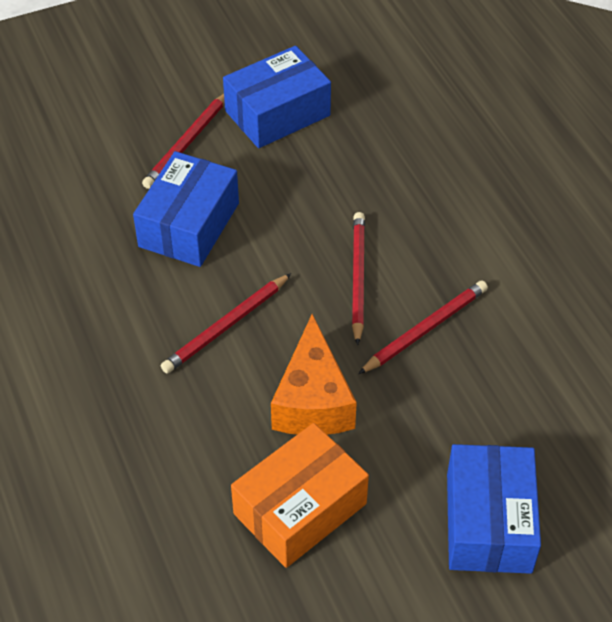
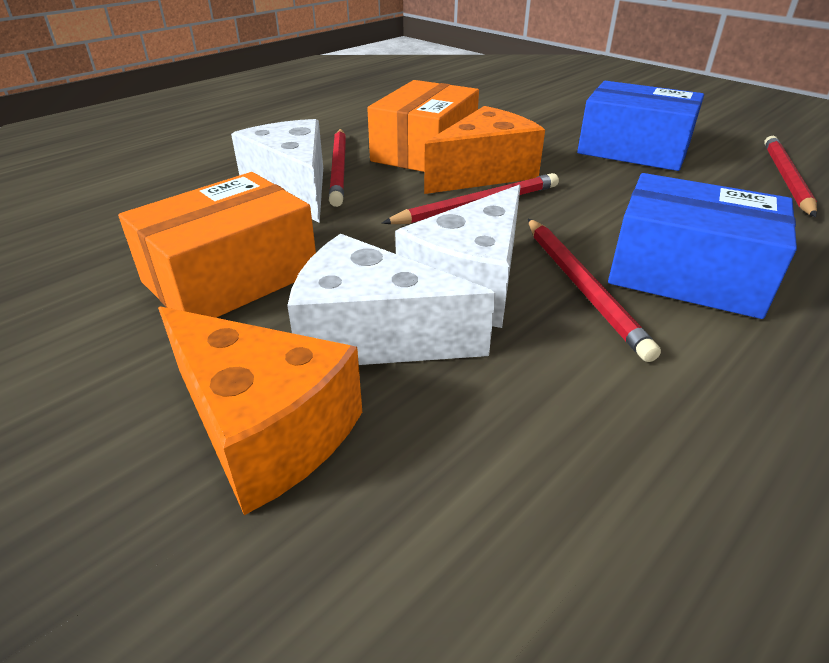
blue box: [133,151,239,267] [223,46,331,148] [447,444,541,574] = 3 -> [577,81,704,171] [608,173,797,319] = 2
orange box: [231,423,369,568] = 1 -> [118,172,316,318] [367,80,479,172] = 2
orange cheese: [271,314,357,435] = 1 -> [158,306,362,515] [424,106,545,194] = 2
white cheese: none = 0 -> [231,119,323,223] [287,234,496,365] [395,185,521,328] = 3

